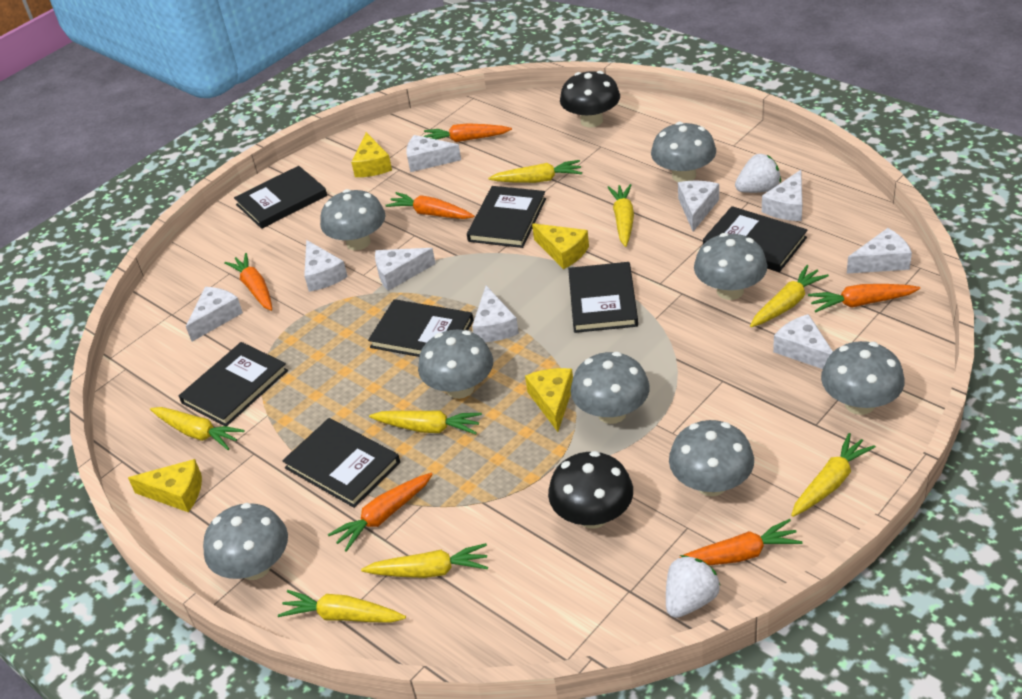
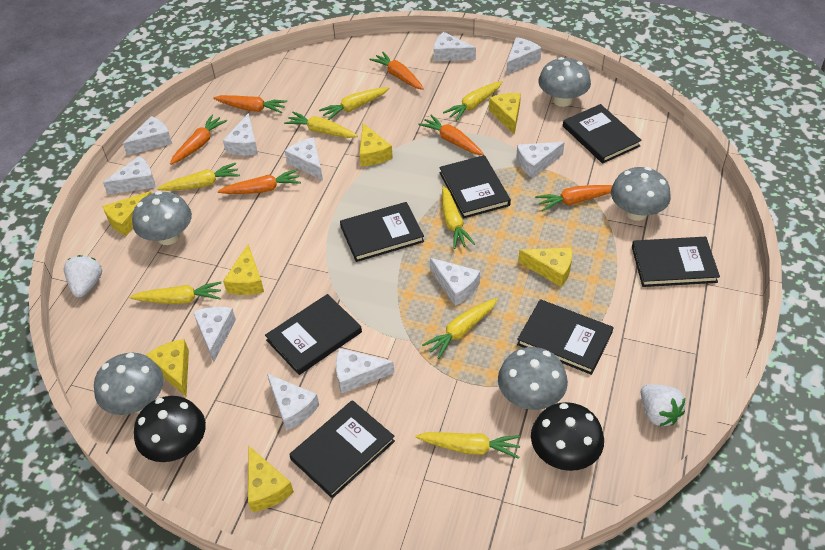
grey mushroom: [203,503,288,580] [320,189,386,251] [418,330,493,399] [571,352,650,424] [651,122,716,182] [669,420,754,497] [694,233,768,300] [821,341,905,415] = 8 -> [94,353,164,415] [132,191,192,245] [498,347,568,410] [538,57,591,107] [611,167,671,221] = 5
white cheese: [186,287,243,342] [304,240,348,292] [375,248,436,291] [406,135,461,172] [472,286,519,342] [678,181,719,232] [762,170,802,221] [773,314,833,369] [847,228,912,274] = 9 -> [103,156,155,195] [123,116,172,156] [193,307,236,362] [223,113,258,155] [267,374,319,431] [285,137,323,180] [336,348,394,393] [430,258,480,306] [434,32,476,61] [506,37,542,75] [516,142,565,178] = 11
yellow cheese: [128,459,202,512] [351,132,392,177] [525,368,573,432] [532,223,589,269] = 4 -> [102,191,152,236] [146,339,189,396] [223,244,264,295] [248,446,294,512] [359,123,393,166] [489,93,521,135] [518,248,572,287] = 7

